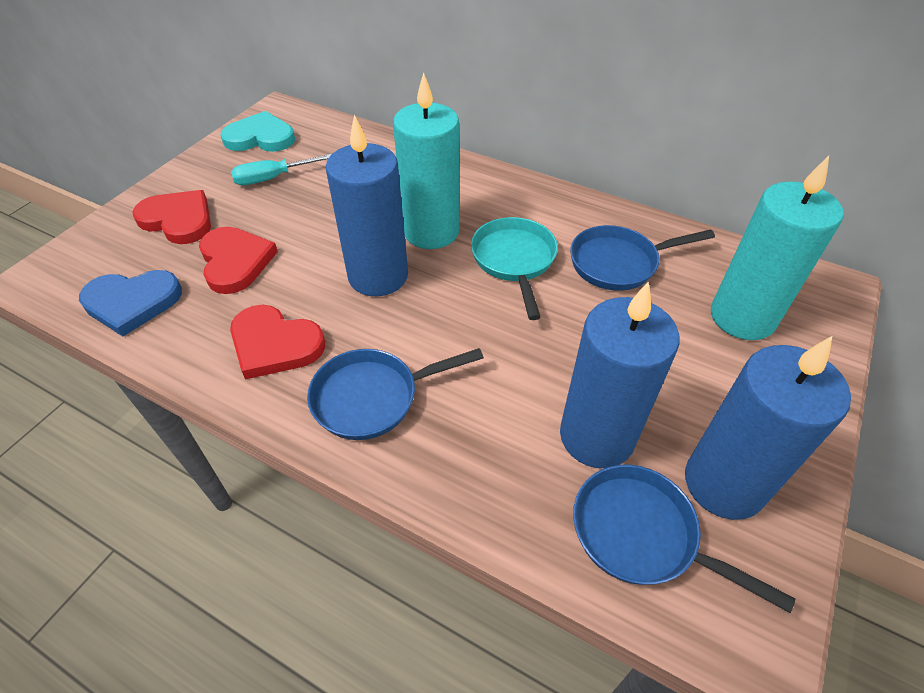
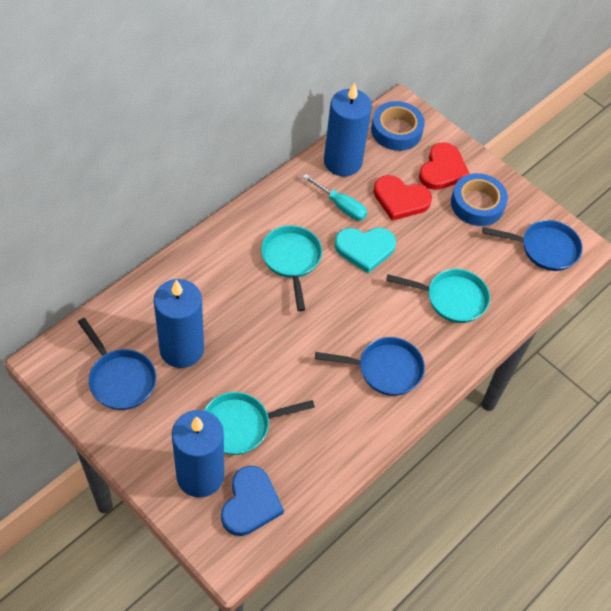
blue tape: none = 0 -> [371,101,425,151] [451,173,508,226] = 2
red heart: [132,190,211,244] [199,227,278,294] [230,305,325,380] = 3 -> [373,175,432,221] [419,142,469,190] = 2
turquoise candle: [393,72,460,249] [711,156,844,340] = 2 -> none = 0
turquoise pan: [471,217,558,320] = 1 -> [204,392,315,455] [261,225,322,311] [386,269,490,323] = 3

